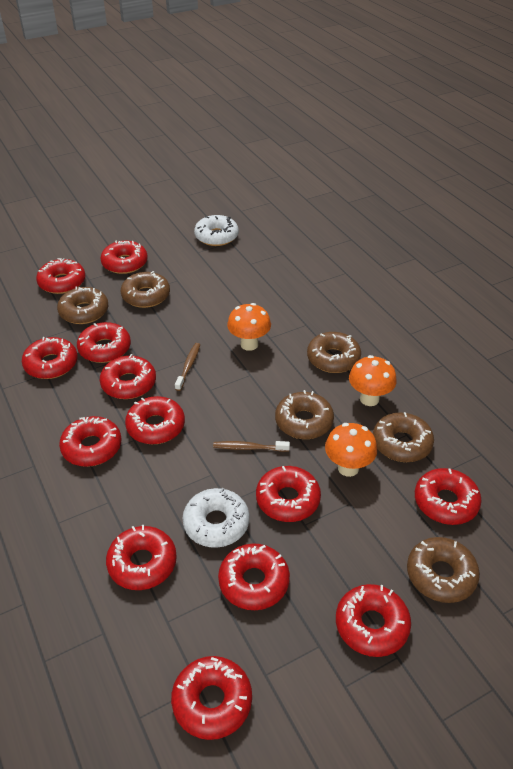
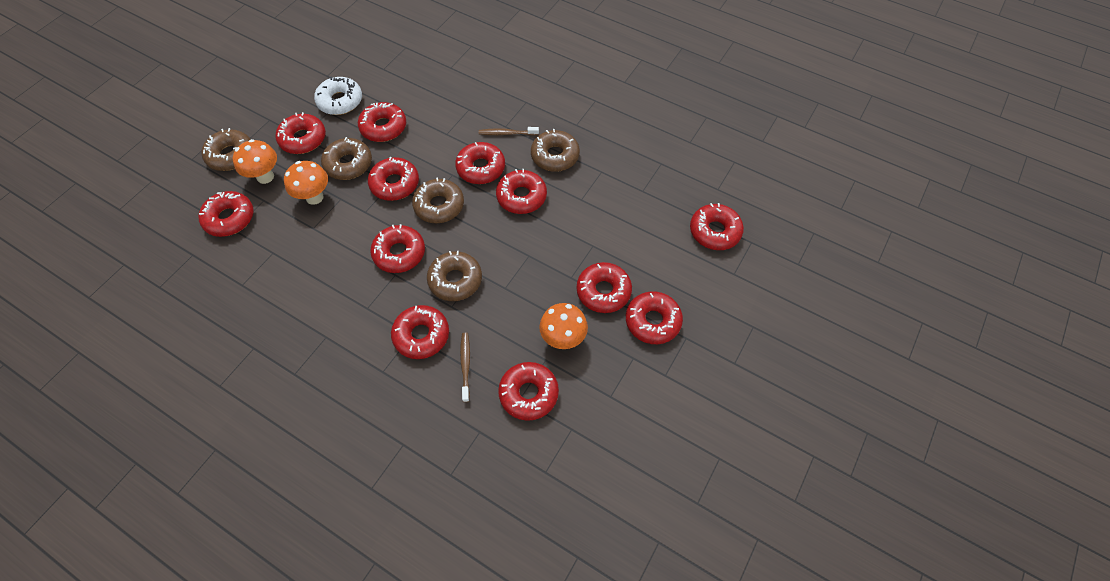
brown donut: [57,287,108,324] [121,271,170,308] [275,390,334,439] [307,332,361,373] [373,412,434,462] [407,537,480,603] = 6 -> [201,128,251,171] [321,137,372,180] [412,177,464,223] [427,251,482,301] [531,129,580,172] = 5
red donut: [22,337,78,379] [36,258,86,294] [59,416,121,467] [77,322,131,363] [100,240,148,274] [100,354,156,399] [106,525,177,590] [125,396,185,444] [171,656,252,740] [218,544,290,610] [256,466,321,522] [336,584,411,657] [415,468,482,525] = 13 -> [198,191,254,237] [275,112,326,154] [358,102,406,142] [368,157,419,201] [370,224,425,273] [391,305,449,359] [455,142,505,184] [496,169,547,214] [498,362,559,421] [576,262,632,313] [626,291,683,344] [690,203,744,250] = 12
white donut: [182,488,249,548] [194,215,239,246] = 2 -> [314,77,362,115] = 1

